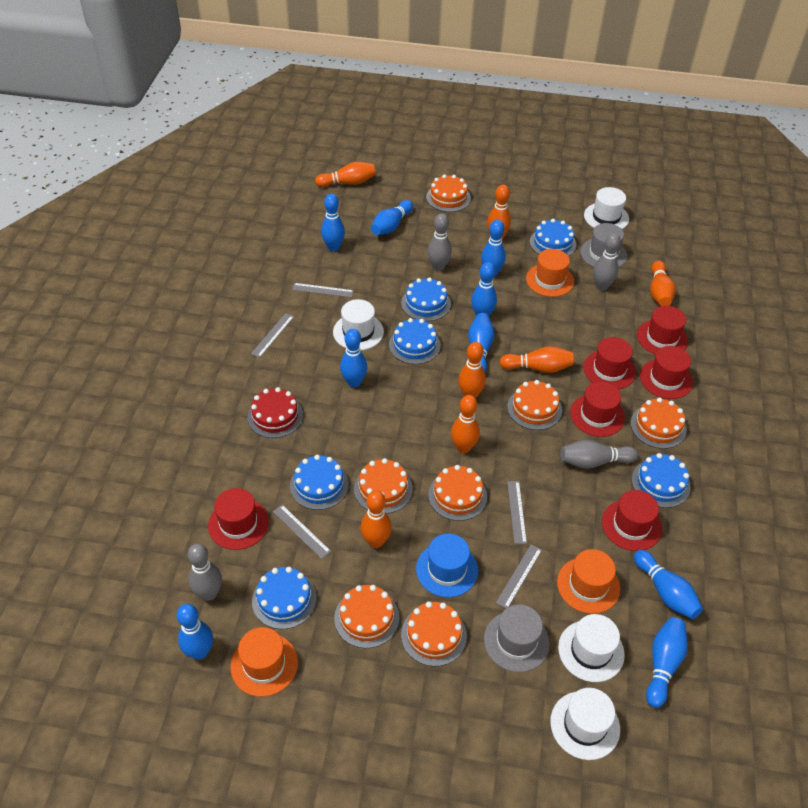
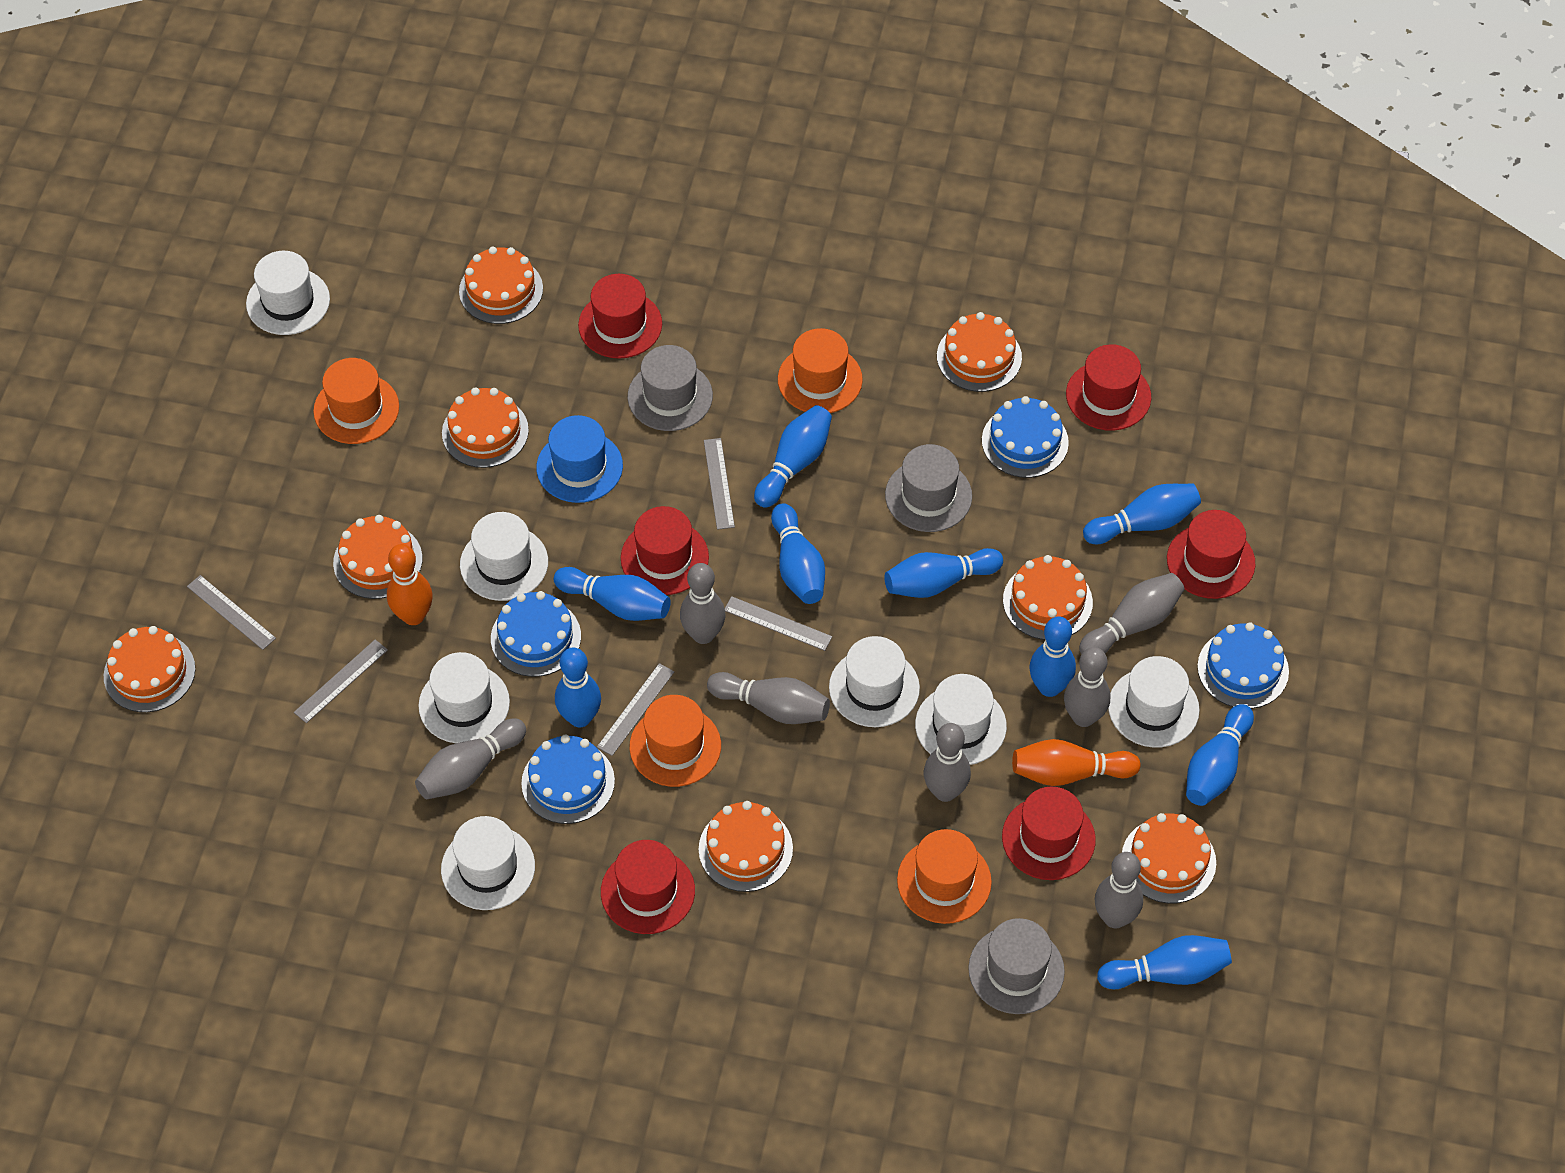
blue cake: [252,567,317,629] [290,455,349,510] [389,318,441,364] [401,277,451,321] [530,219,576,256] [632,453,691,508] = 6 -> [491,591,581,677] [521,734,615,824] [982,396,1069,478] [1197,622,1289,709] = 4
grey bowling pin: [188,544,222,601] [427,213,452,271] [560,440,638,469] [593,233,621,291] = 4 -> [415,718,526,799] [680,563,725,644] [707,672,830,724] [924,723,971,802] [1064,647,1110,727] [1079,573,1185,654] [1095,852,1143,928] = 7
grey hat: [484,604,550,672] [580,223,627,267] = 2 -> [628,345,713,431] [885,444,972,532] [968,918,1065,1014] = 3
orange bowling pin: [315,162,376,187] [360,490,392,548] [451,395,480,453] [458,342,486,399] [487,185,511,240] [499,346,574,373] [650,261,676,306] = 7 -> [387,544,433,625] [1012,739,1140,786] = 2
orange cake: [334,585,399,648] [354,458,413,514] [401,601,467,666] [426,174,471,212] [428,465,487,521] [507,380,562,430] [631,397,687,449] = 7 -> [104,626,195,712] [333,515,422,599] [442,387,529,468] [459,247,543,324] [699,801,793,892] [937,312,1022,392] [1003,555,1093,640] [1122,813,1216,903] = 8
orange hat: [230,627,298,697] [526,249,574,297] [557,549,620,614] = 3 -> [313,358,399,444] [629,695,721,787] [778,328,863,413] [897,829,992,924] = 4
red cake: [247,387,303,438] = 1 -> none = 0
white hat: [333,299,384,350] [550,688,620,760] [558,614,625,682] [584,187,629,229] = 4 -> [246,251,330,335] [418,652,510,743] [441,816,535,910] [460,512,548,601] [829,636,920,727] [915,674,1007,765] [1108,656,1200,748] = 7

